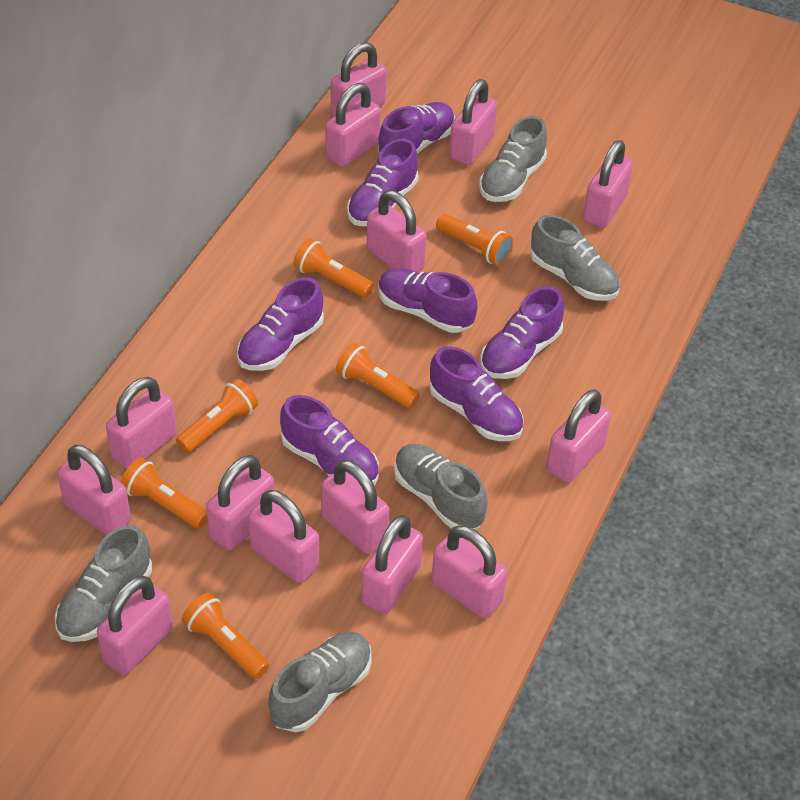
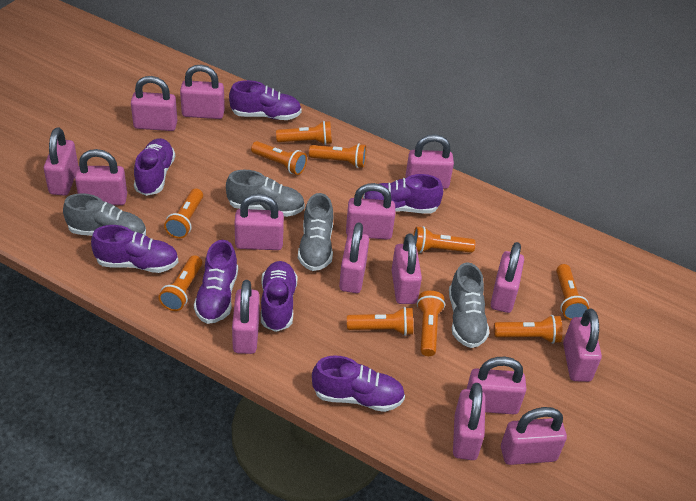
grey shoe: [55,525,152,642] [268,632,372,732] [394,444,488,529] [479,116,547,202] [530,215,620,301] = 5 -> [63,193,146,236] [226,170,305,217] [298,193,333,271] [449,262,489,348] = 4
orange flashlight: [121,458,207,529] [176,379,258,453] [182,593,269,679] [293,238,374,298] [336,343,420,409] [436,214,513,266] = 6 -> [158,255,202,311] [164,188,203,239] [251,141,307,175] [276,121,332,145] [309,143,366,168] [347,307,413,336] [413,226,476,253] [417,291,445,356] [494,315,563,344] [556,264,589,320] = 10
pink padlock: [57,445,131,535] [97,576,173,675] [106,377,177,469] [206,455,274,550] [248,490,319,583] [321,460,389,554] [325,83,381,167] [331,42,387,116] [361,515,423,614] [367,190,427,272] [431,525,507,619] [449,79,497,165] [546,390,611,483] [583,140,633,228] = 14 -> [44,127,78,196] [75,149,127,205] [131,76,177,131] [180,65,225,119] [232,280,259,354] [235,194,284,250] [339,222,369,293] [346,183,395,240] [392,233,422,304] [406,134,454,189] [453,383,485,460] [467,357,526,414] [491,242,524,313] [501,407,567,465] [563,309,602,382] = 15

